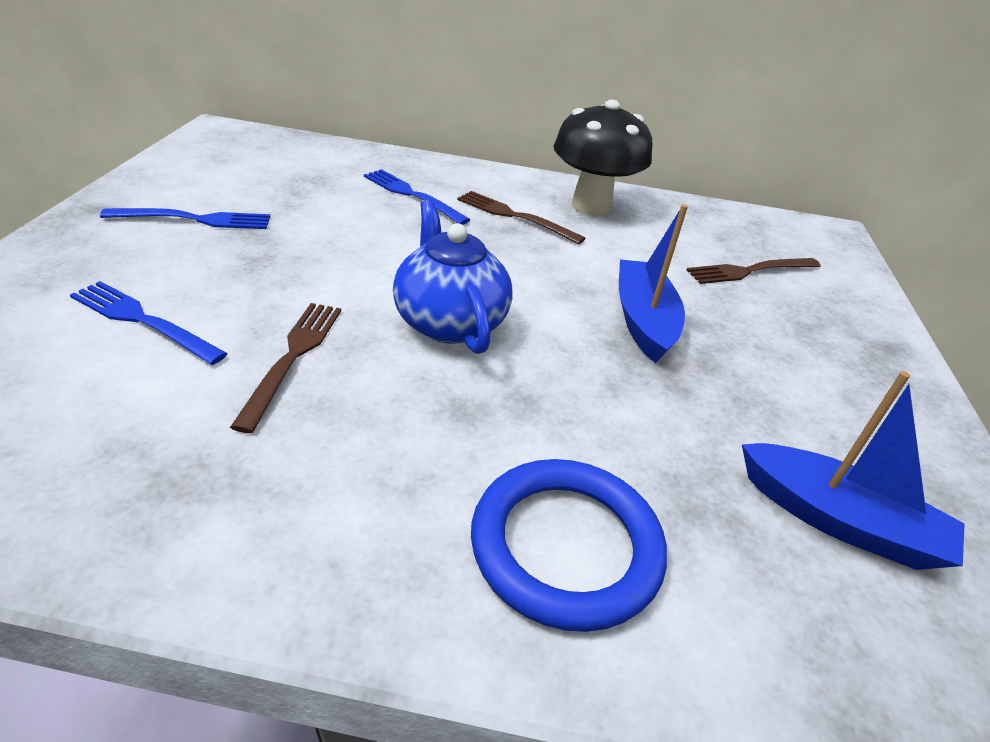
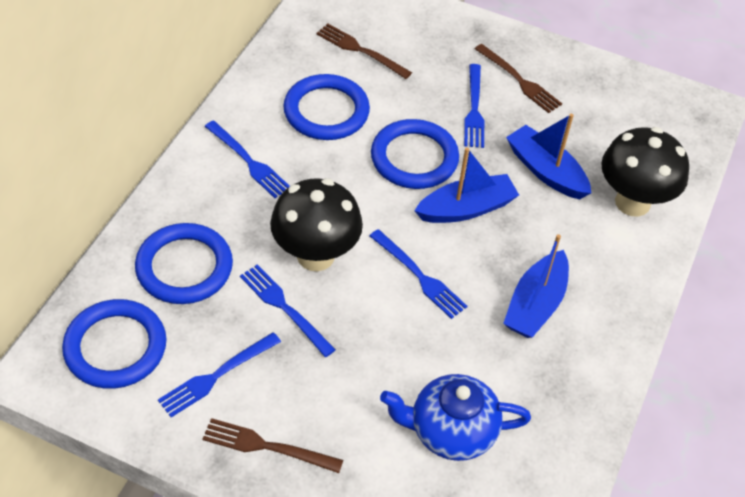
black mushroom: [553,100,652,216] = 1 -> [270,178,363,271] [601,127,689,217] = 2
blue boat: [619,204,688,363] [742,371,964,570] = 2 -> [414,147,519,223] [503,234,569,338] [506,114,591,199] = 3
blue fork: [70,281,228,365] [100,208,270,229] [364,169,470,225] = 3 -> [158,332,281,417] [205,120,290,198] [240,265,336,357] [370,229,468,319] [464,64,484,148] = 5
blue ring: [471,459,667,632] = 1 -> [62,299,166,389] [135,223,233,304] [283,74,370,140] [371,119,459,189] = 4

